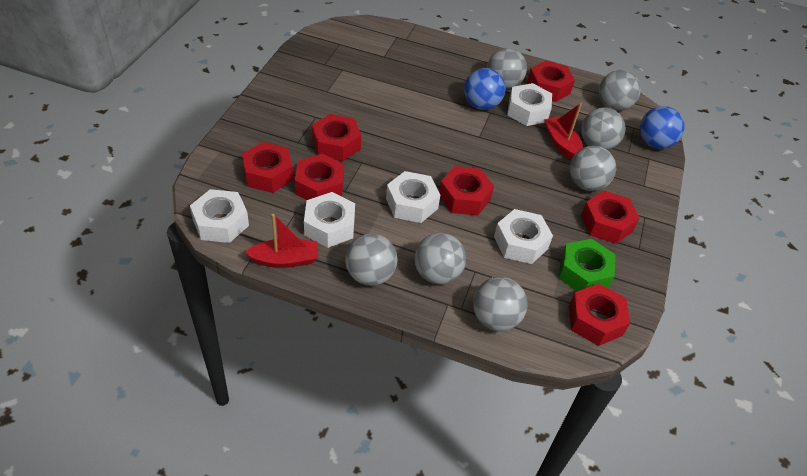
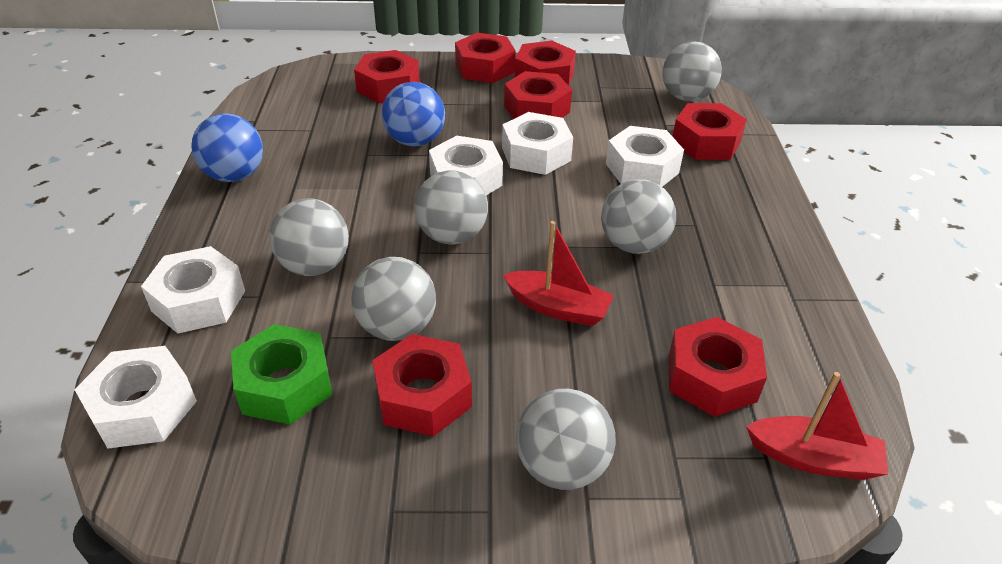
grey ball: [345,233,398,286] [414,233,466,284] [473,277,528,331] [487,48,527,89] [570,146,616,191] [581,108,626,150] [599,70,641,111] = 7 -> [269,198,349,276] [351,257,436,341] [415,170,488,244] [516,389,616,490] [601,179,676,254] [662,42,722,101] = 6

